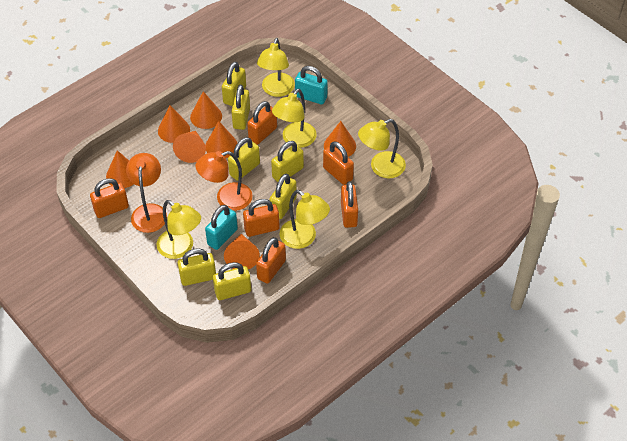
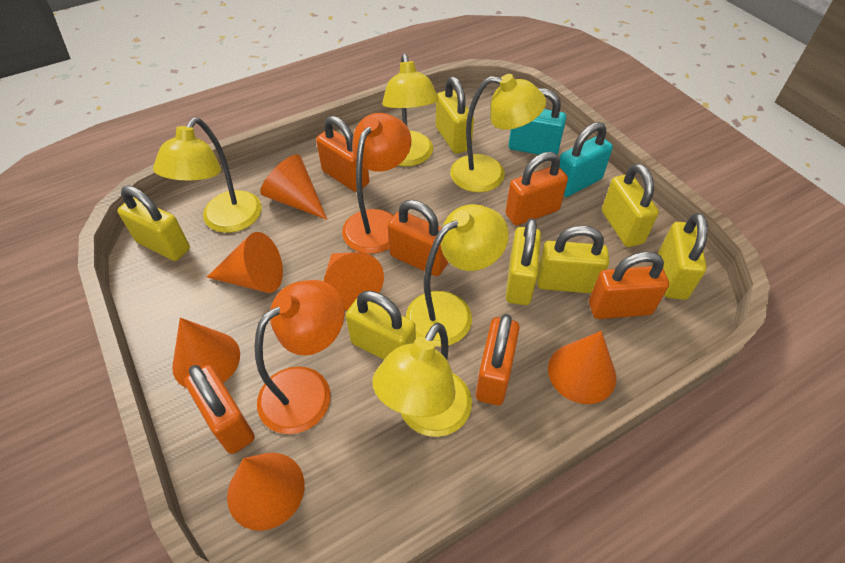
orange cone: [106,150,134,188] [158,105,190,143] [173,131,206,163] [190,91,222,129] [205,121,237,158] [224,234,260,269] [324,121,356,157] = 7 -> [172,318,240,388] [207,232,283,293] [227,453,305,531] [260,154,327,220] [324,252,384,310] [548,331,617,404] = 6

